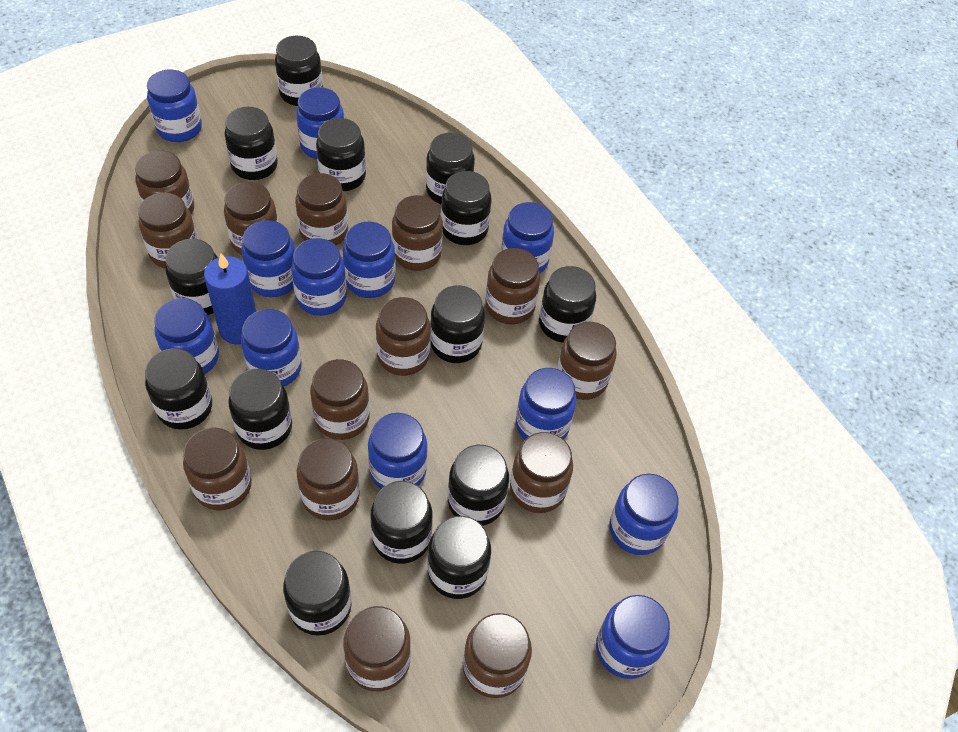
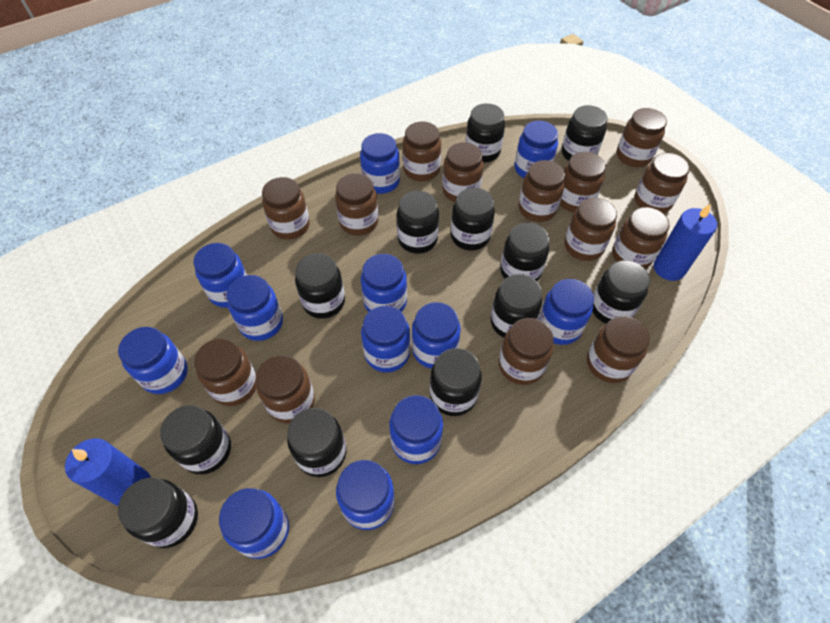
black jar: [145,348,212,430] [166,239,218,315] [224,107,278,180] [228,369,292,450] [275,36,323,106] [283,551,351,636] [316,118,366,191] [370,481,433,564] [426,133,475,204] [427,516,491,599] [430,285,485,363] [441,171,492,245] [448,445,509,526] [539,266,596,343] = 14 -> [118,478,198,548] [160,405,231,474] [287,408,346,477] [295,253,345,319] [397,191,439,254] [430,348,482,416] [451,188,495,251] [465,103,505,163] [490,274,542,338] [500,223,549,281] [561,105,607,161] [593,260,650,324] = 12
blue candle: [204,253,256,345] = 1 -> [65,438,151,506] [654,204,717,281] = 2

